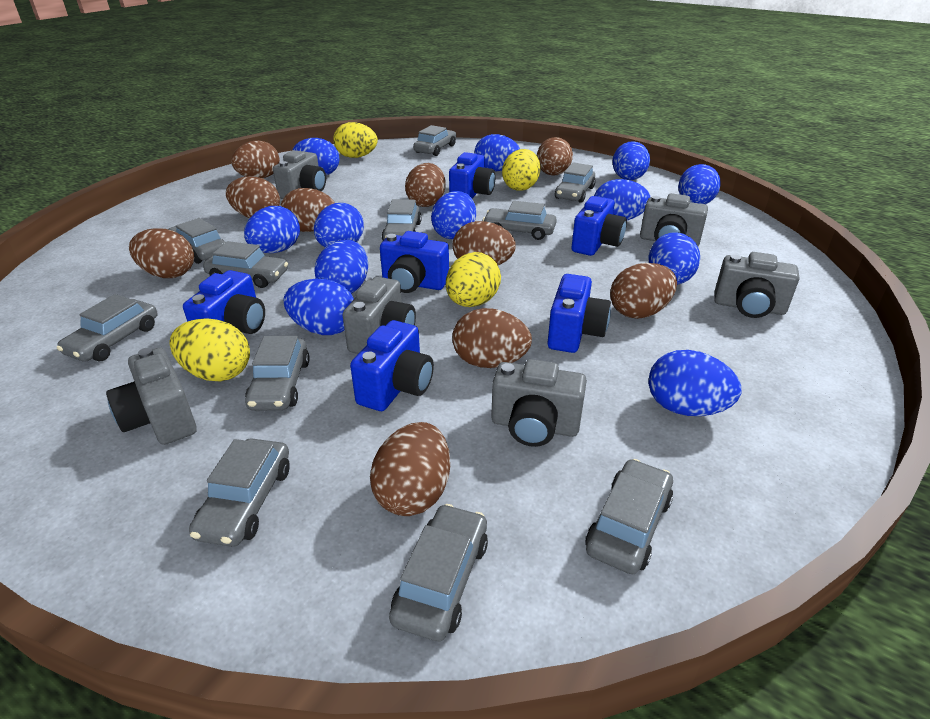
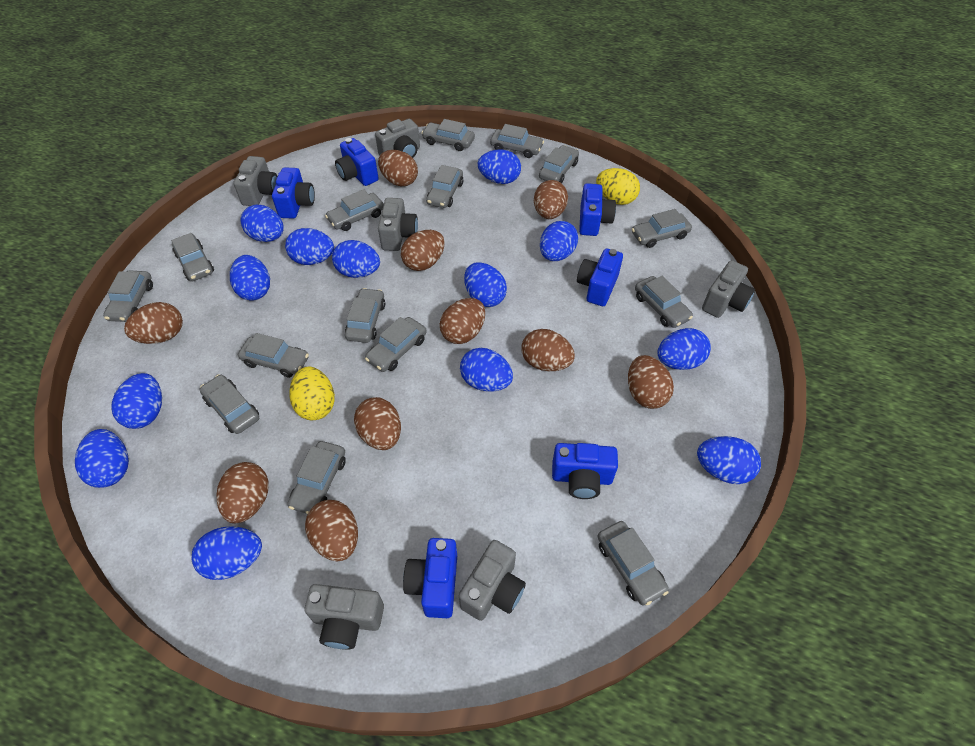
blue egg: [244,206,300,253] [283,279,354,335] [293,138,339,175] [314,203,364,248] [314,240,368,294] [431,191,476,239] [474,134,520,171] [594,179,650,220] [612,141,650,180] [648,232,700,285] [648,350,741,416] [678,164,721,205] = 12 -> [75,429,129,488] [111,373,162,429] [192,526,262,580] [230,255,270,301] [240,205,284,242] [285,228,334,265] [332,240,380,278] [460,348,513,392] [464,262,507,307] [478,149,521,184] [540,221,578,261] [658,328,711,370] [697,436,761,484] = 13
grey car: [57,294,158,362] [168,218,226,264] [189,438,290,547] [203,241,288,288] [245,336,310,411] [382,199,421,241] [389,504,488,641] [413,125,456,156] [483,201,557,240] [555,162,596,203] [585,459,673,574] = 11 -> [103,270,153,322] [171,233,214,281] [200,375,259,434] [238,333,309,378] [288,441,346,514] [325,189,384,231] [345,288,385,343] [365,317,427,372] [422,119,475,151] [426,165,463,208] [490,124,544,158] [539,145,579,183] [597,521,669,606] [632,209,692,248] [635,276,693,328] = 15
yellow egg: [170,318,250,381] [333,122,378,158] [446,252,501,307] [502,149,540,191] = 4 -> [289,367,335,420] [596,168,640,205] = 2

